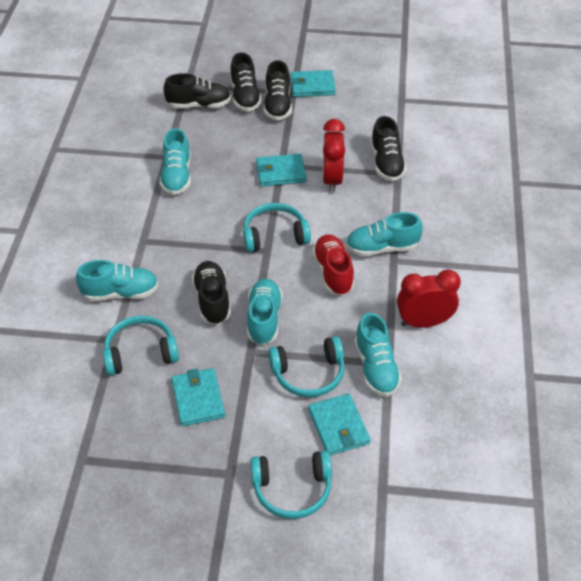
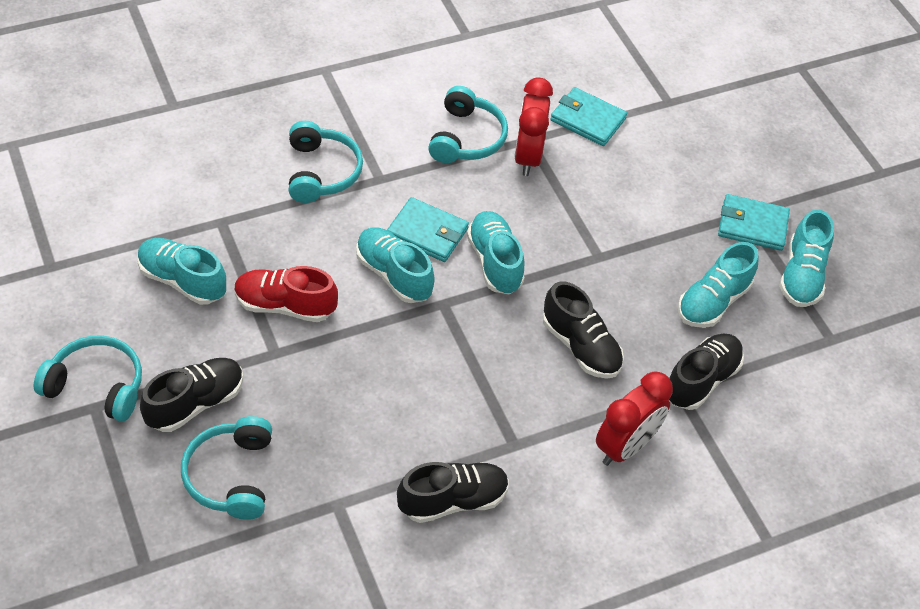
black shoe: [163,73,231,108] [192,261,231,325] [230,52,262,112] [264,60,292,121] [371,116,406,181] = 5 -> [140,358,243,432] [397,462,509,523] [543,281,624,378] [669,334,744,410] = 4
turquoise wallet: [171,368,225,426] [256,154,307,187] [290,70,336,97] [308,393,371,456] = 4 -> [387,197,469,262] [550,87,627,146] [718,194,790,251] = 3

